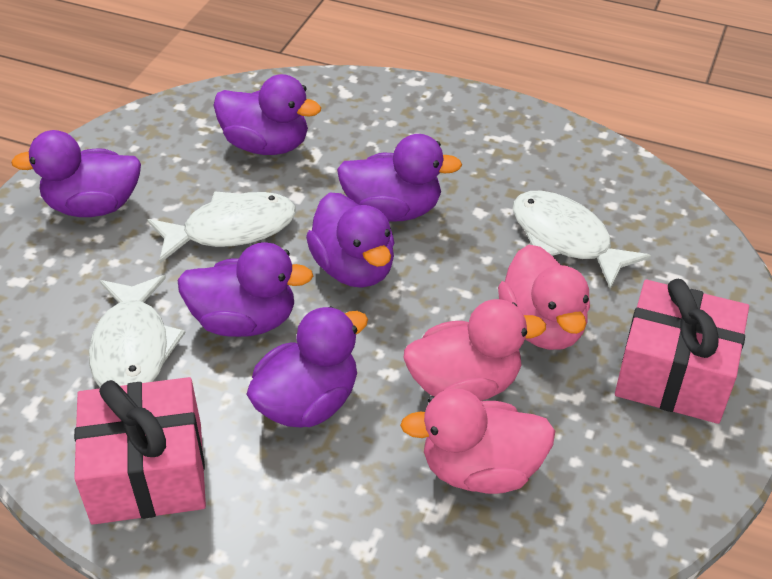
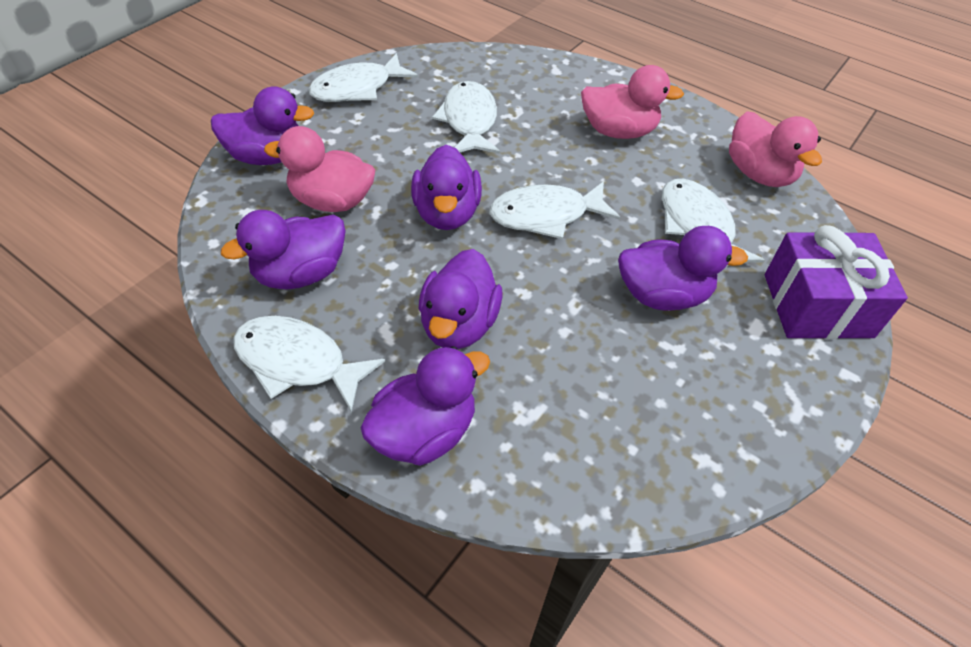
pink gift: [74,377,206,525] [615,279,749,424] = 2 -> none = 0
purple gift: none = 0 -> [765,225,908,339] = 1
white fish: [89,275,185,387] [147,191,296,263] [513,191,651,289] = 3 -> [233,316,385,413] [309,53,418,102] [432,81,500,154] [489,181,620,239] [662,179,765,274] = 5

